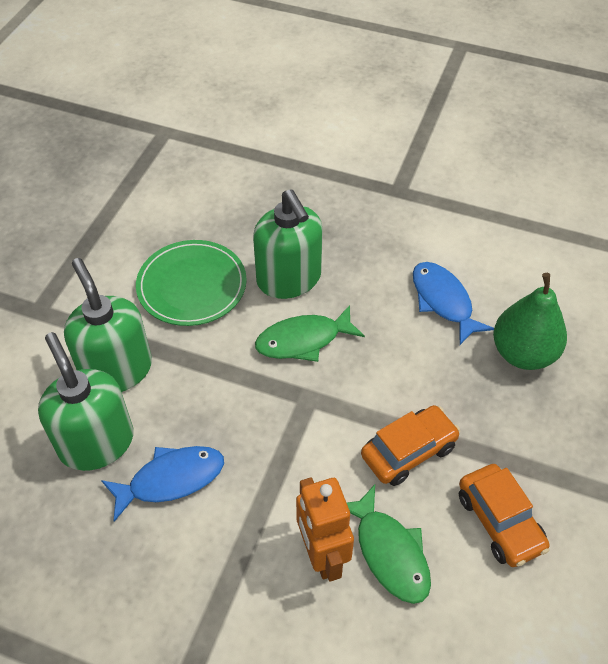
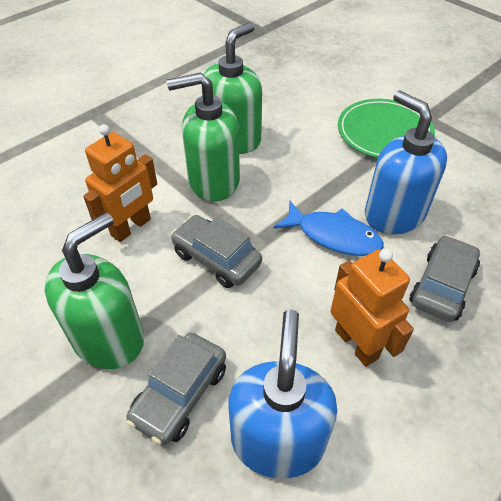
blue fish: [101,446,224,522] [413,262,494,345] = 2 -> [273,201,383,256] = 1
blue soap dispenser: none = 0 -> [228,310,337,479] [365,91,447,234] = 2
green fish: [255,305,365,362] [347,485,431,604] = 2 -> none = 0
green pear: [493,273,567,370] = 1 -> none = 0
grey car: none = 0 -> [126,333,226,445] [171,215,262,288] [409,235,480,322] = 3
orange car: [361,405,460,486] [459,464,550,567] = 2 -> none = 0
orange robot: [296,478,354,582] = 1 -> [83,124,157,242] [330,249,414,367] = 2

